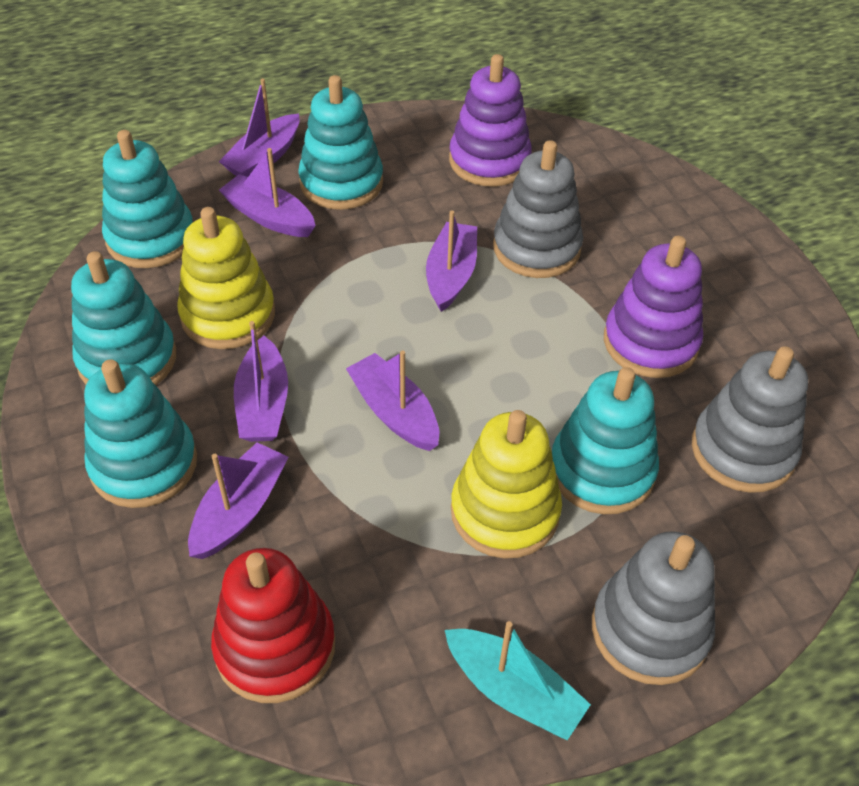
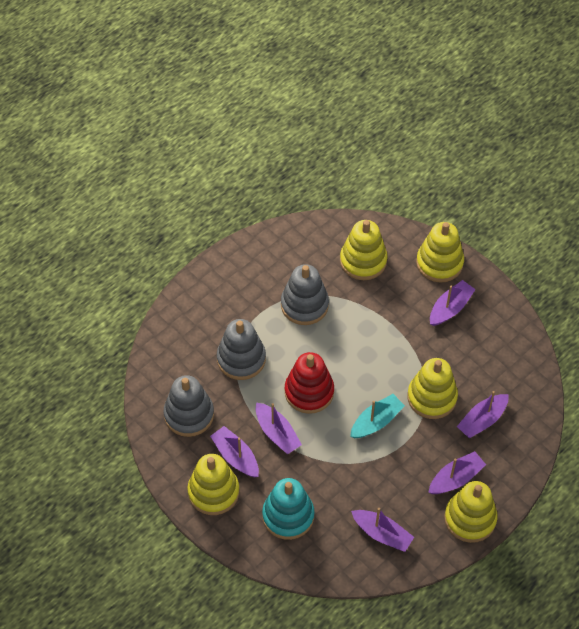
purple stacking toy: [449,54,532,186] [604,236,703,378] = 2 -> none = 0
turquoise stacking toy: [71,251,176,385] [84,359,197,508] [102,130,193,268] [298,75,383,210] [552,367,659,514] = 5 -> [262,478,315,540] = 1
yellow stacking toy: [177,207,275,349] [451,410,562,559] = 2 -> [187,454,239,515] [340,220,387,280] [408,358,458,419] [416,222,464,282] [444,481,497,543] = 5

